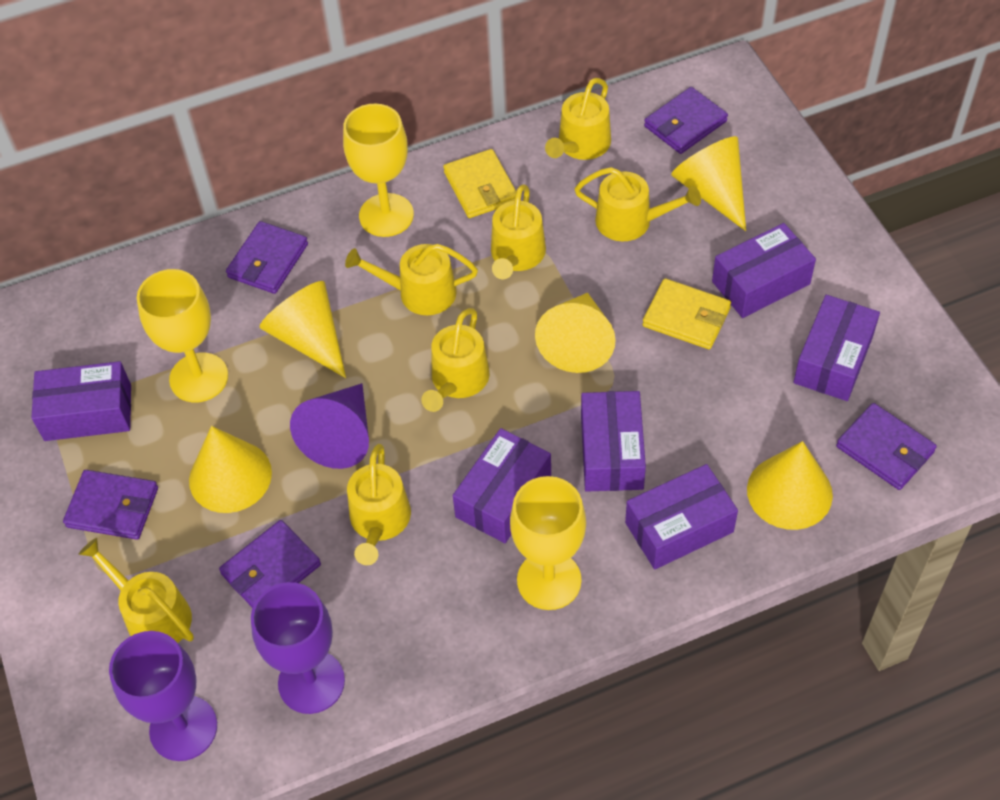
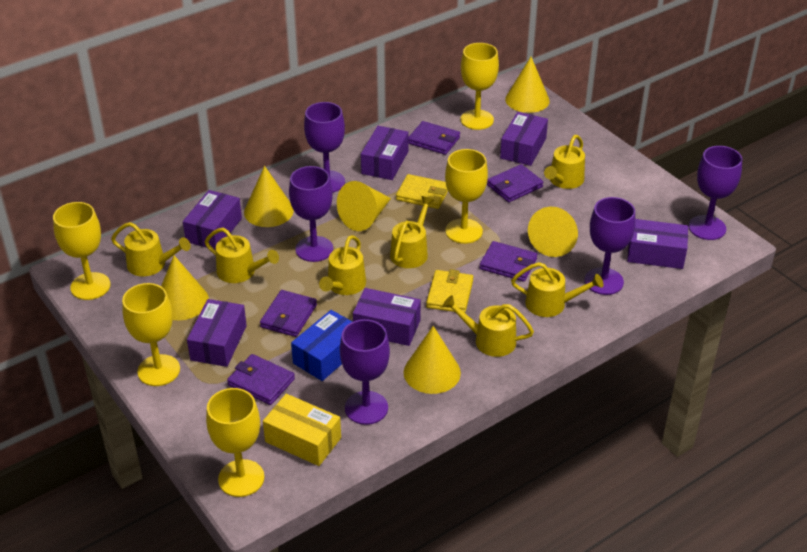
blue box: none = 0 -> [291,310,352,381] = 1
purple cone: [290,383,369,469] = 1 -> none = 0
purple goblet: [109,631,217,761] [251,582,345,714] = 2 -> [289,166,333,262] [304,102,345,192] [340,319,390,425] [584,197,635,295] [688,146,742,240] = 5
yellow box: none = 0 -> [263,394,341,466] = 1
yellow cone: [189,426,272,513] [260,281,346,378] [535,293,616,373] [671,136,746,231] [747,441,833,530] = 5 -> [161,255,209,320] [244,166,294,227] [337,181,391,231] [404,326,461,394] [505,57,550,113] [528,207,578,257] = 6
yellow goblet: [137,269,228,403] [343,103,414,237] [510,476,586,610] = 3 -> [53,202,111,300] [122,283,180,386] [206,388,264,497] [445,149,488,244] [460,43,499,130] = 5

